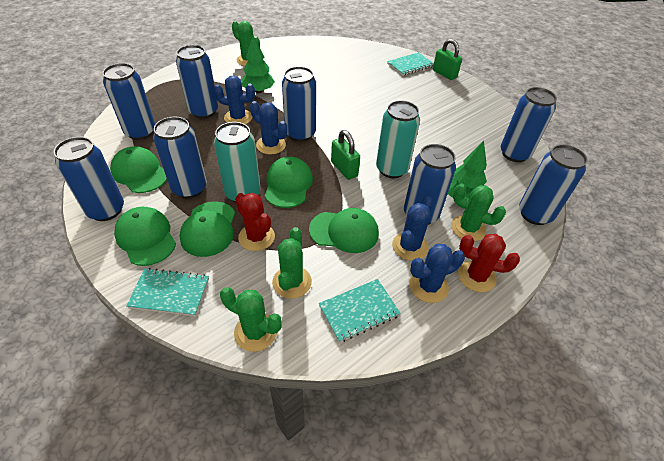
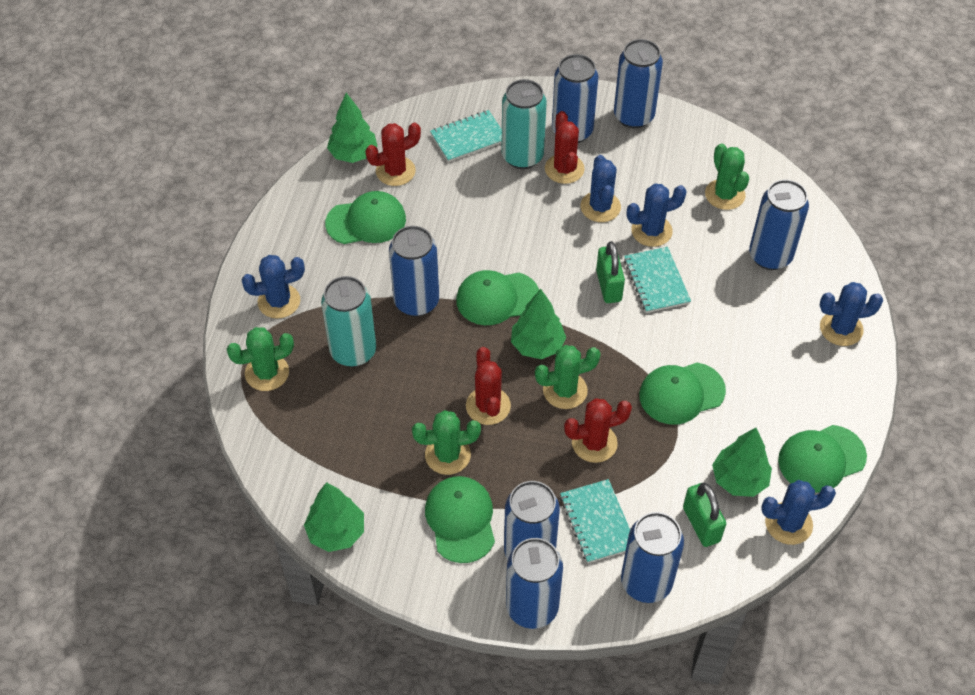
blue cactus: [214,76,255,124] [250,101,288,154] [392,196,434,261] [410,244,465,303] = 4 -> [242,255,305,319] [580,155,621,222] [626,184,687,247] [761,480,836,545] [820,282,883,346] = 5
blue can: [54,137,124,221] [103,63,155,140] [153,117,207,199] [176,45,218,119] [282,66,316,142] [404,144,456,225] [501,87,557,162] [519,144,588,225] = 8 -> [389,226,439,316] [504,481,560,559] [506,538,563,629] [552,54,598,143] [614,39,663,129] [621,512,684,603] [749,180,809,270] = 7
green tree: [242,36,275,93] [448,140,487,198] = 2 -> [304,482,364,552] [327,93,377,163] [511,289,566,359] [712,428,772,497] = 4
red cactus: [235,193,275,251] [458,234,520,292] = 2 -> [365,123,421,186] [466,347,511,425] [545,111,585,184] [564,398,632,463] = 4

